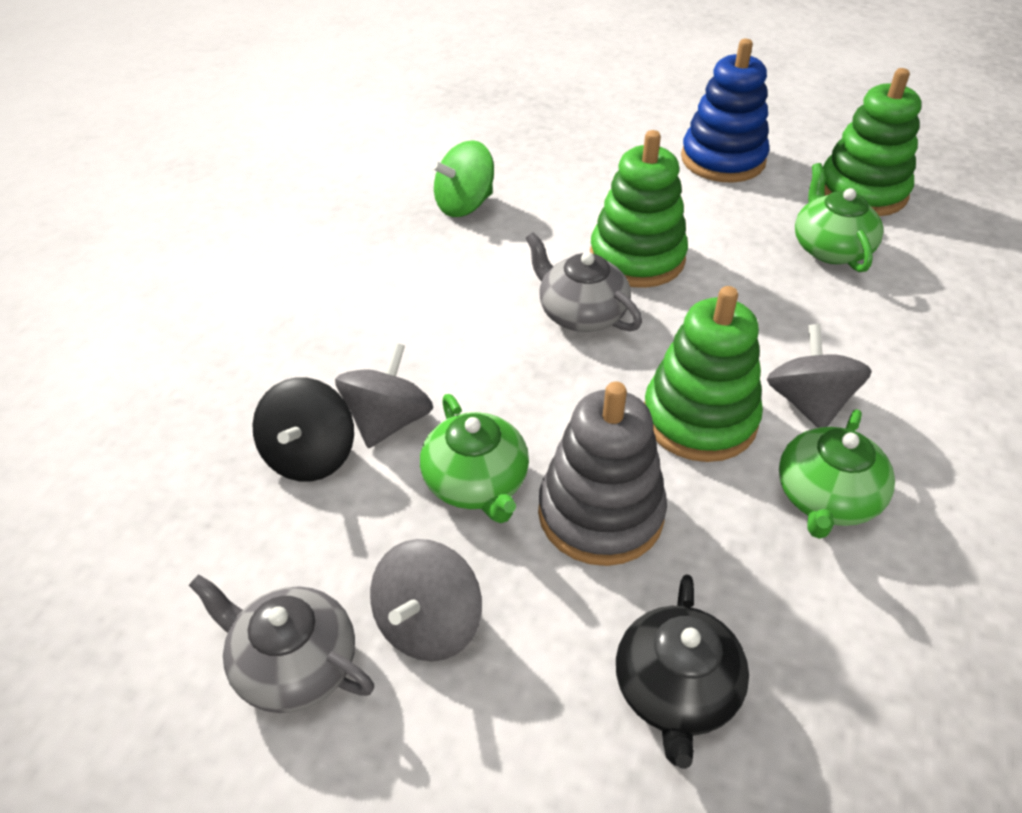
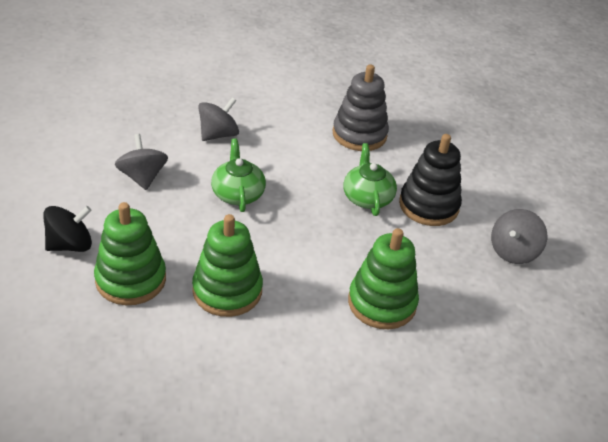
black stacking toy: none = 0 -> [399,134,462,226] = 1
black teapot: [616,574,749,769] = 1 -> none = 0
blue stacking toy: [681,39,769,182] = 1 -> none = 0
green spinning top: [431,140,494,217] = 1 -> none = 0
green teapot: [420,394,529,523] [779,409,895,539] [795,163,883,272] = 3 -> [211,138,266,212] [343,143,397,216] = 2
grey teapot: [189,574,374,713] [526,232,642,332] = 2 -> none = 0

